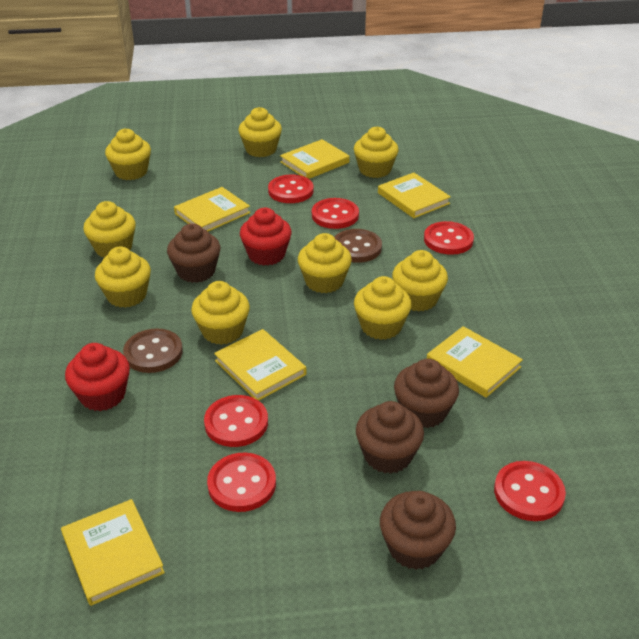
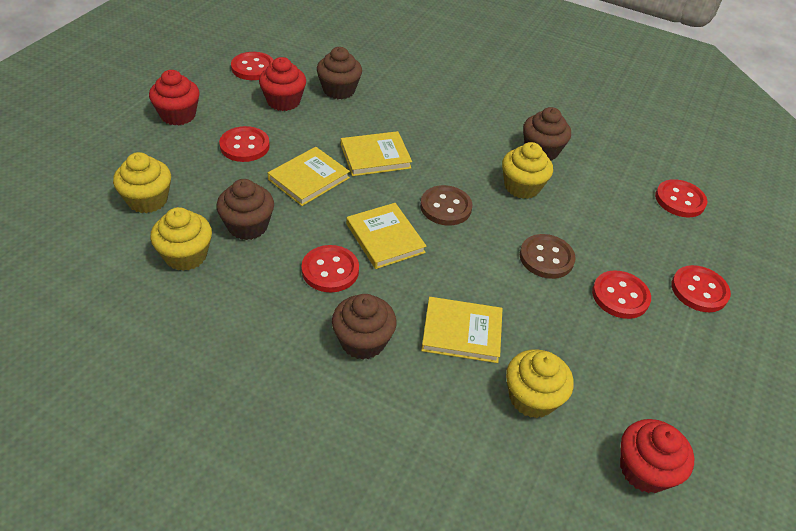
red cupcake: [65,343,130,411] [240,207,292,266] = 2 -> [149,70,200,125] [259,57,306,111] [620,419,694,493] = 3
yellow book: [61,499,165,606] [174,187,250,231] [214,329,306,401] [280,139,350,179] [378,173,451,218] [427,326,523,398] = 6 -> [268,147,350,206] [341,131,412,176] [346,203,427,269] [421,297,503,363] = 4
yellow cupcake: [83,201,136,258] [95,246,151,308] [105,128,151,180] [191,281,250,345] [238,107,282,157] [298,233,352,293] [354,126,399,178] [354,276,412,340] [392,250,448,312] = 9 -> [113,152,171,213] [150,207,212,271] [502,142,553,199] [506,349,574,418] = 4

